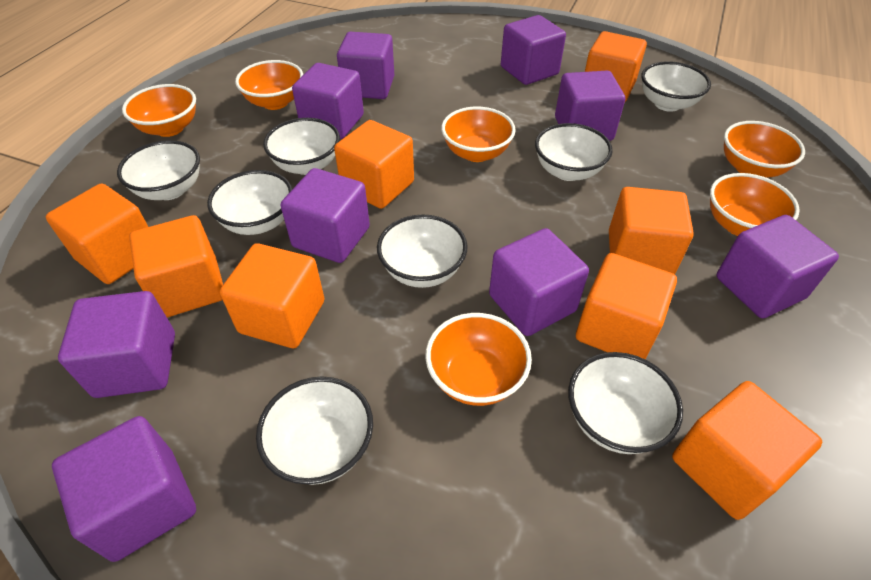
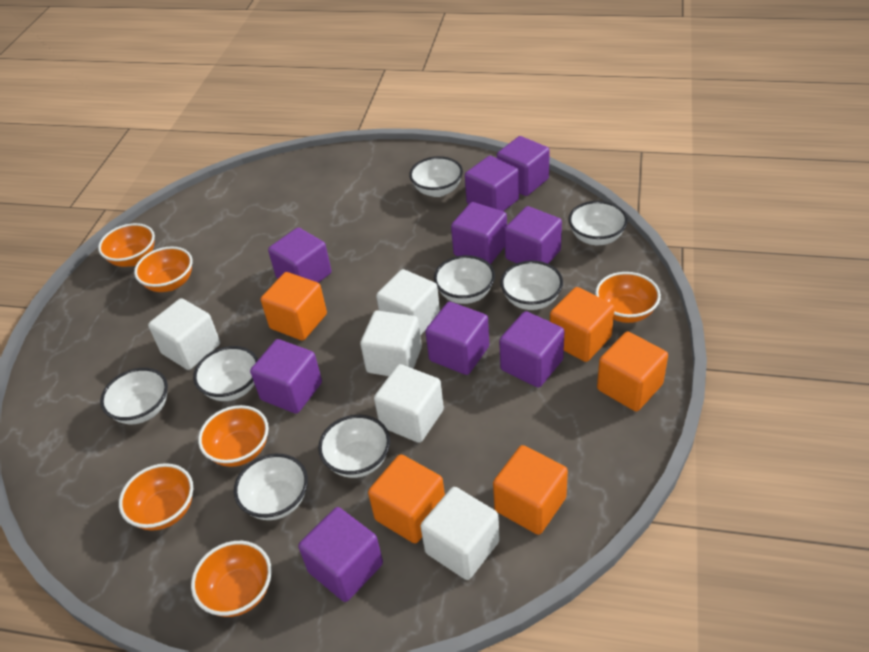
orange cube: [46,183,148,284] [129,215,223,318] [220,243,324,348] [334,120,414,209] [576,253,677,360] [585,31,647,102] [609,187,694,274] [672,381,822,520] = 8 -> [261,272,327,341] [368,454,445,543] [493,445,568,535] [550,287,615,362] [597,332,668,411] = 5
white cube: none = 0 -> [148,298,220,370] [360,311,422,376] [374,364,444,443] [376,269,440,336] [420,487,500,580] = 5

